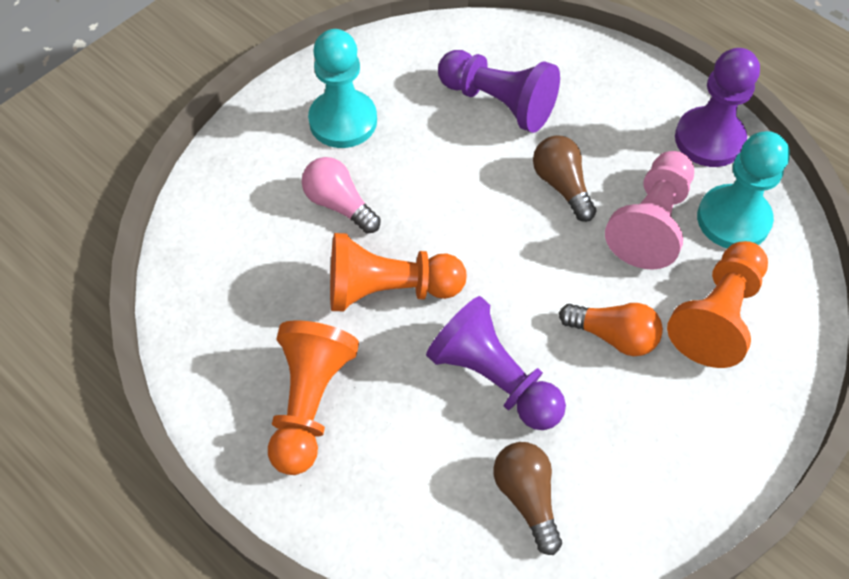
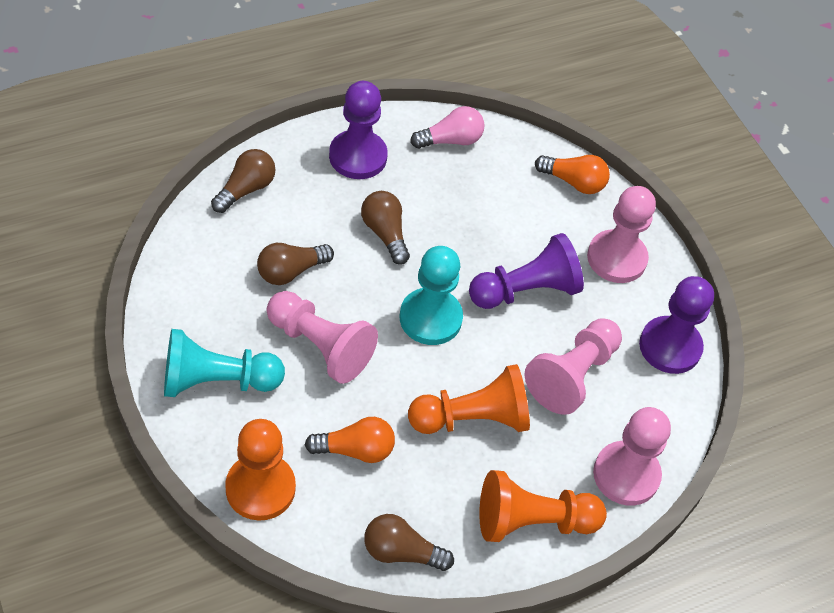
brown light bulb: [493,442,562,555] [533,135,597,222] = 2 -> [211,149,275,213] [257,243,334,285] [361,191,410,265] [364,514,454,571] = 4
orange light bulb: [559,303,663,356] = 1 -> [305,417,395,463] [535,155,610,194] = 2
pink pawn: [605,151,694,269] = 1 -> [267,291,378,384] [525,318,622,415] [587,186,656,283] [593,407,671,506] = 4

